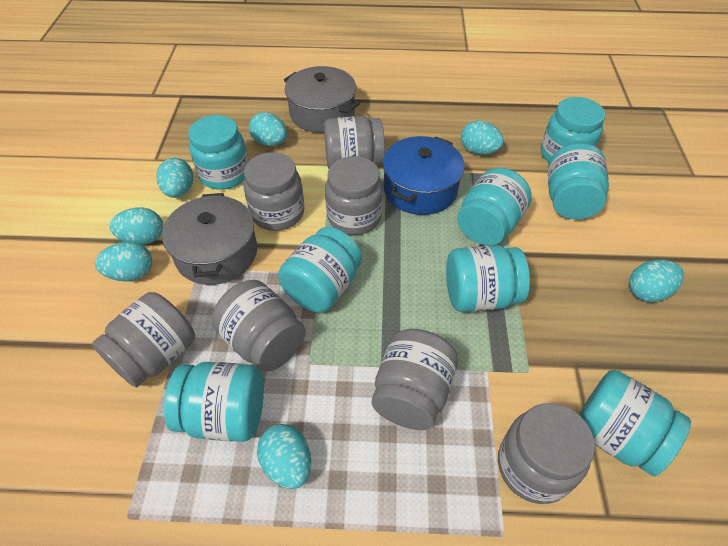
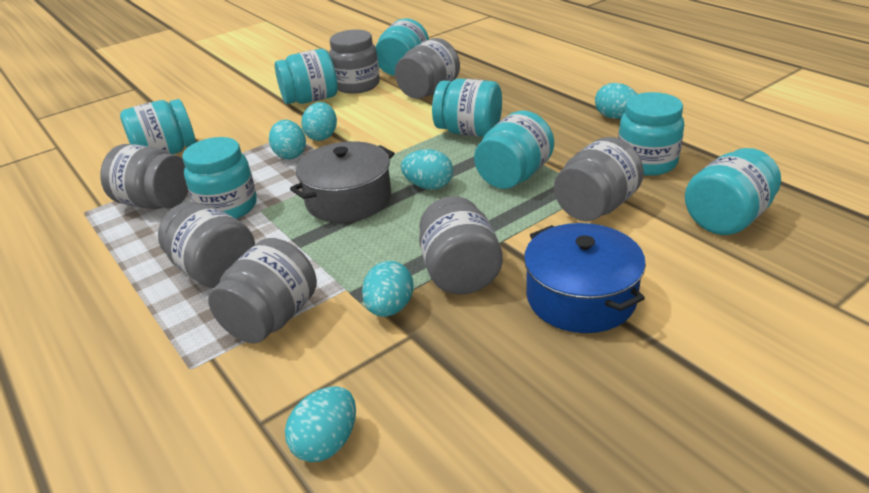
grey pot: [162,193,257,285] [284,66,360,133] = 2 -> [290,141,395,223] = 1
turquoise egg: [95,242,152,281] [109,207,163,245] [156,158,193,198] [249,112,287,146] [257,424,311,489] [461,121,504,155] [629,260,684,302] = 7 -> [269,120,306,159] [285,386,356,462] [301,102,337,141] [362,261,413,317] [401,149,453,190] [595,83,637,119] = 6

